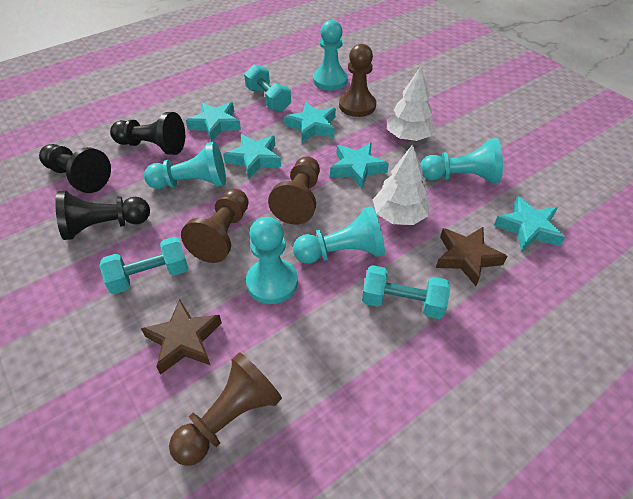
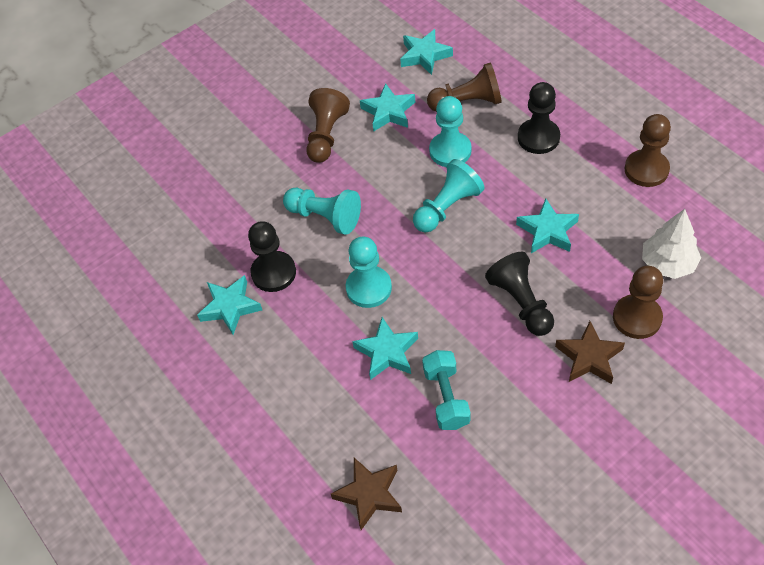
turquoise dumbbell: [99,237,188,294] [244,64,291,112] [362,265,450,319] = 3 -> [422,350,471,430] = 1
turquoise pawn: [144,142,226,189] [246,217,298,304] [293,206,385,264] [313,20,348,91] [420,138,503,183] = 5 -> [283,188,361,235] [346,237,392,308] [413,159,485,232] [429,96,471,167] = 4
white tree: [373,144,430,225] [387,67,436,141] = 2 -> [642,209,701,279] = 1

